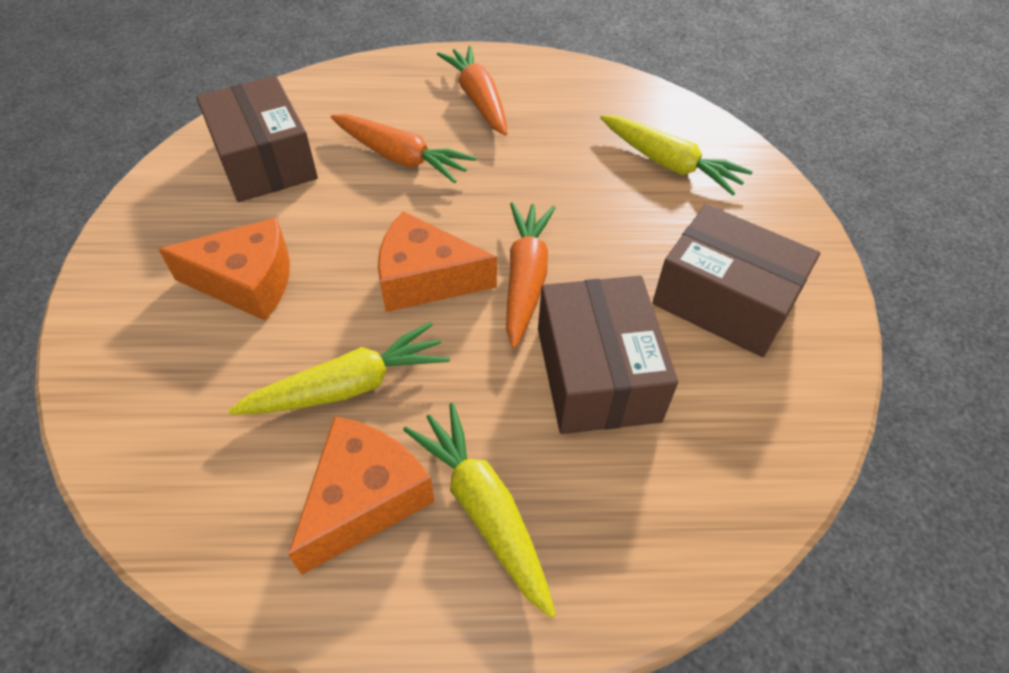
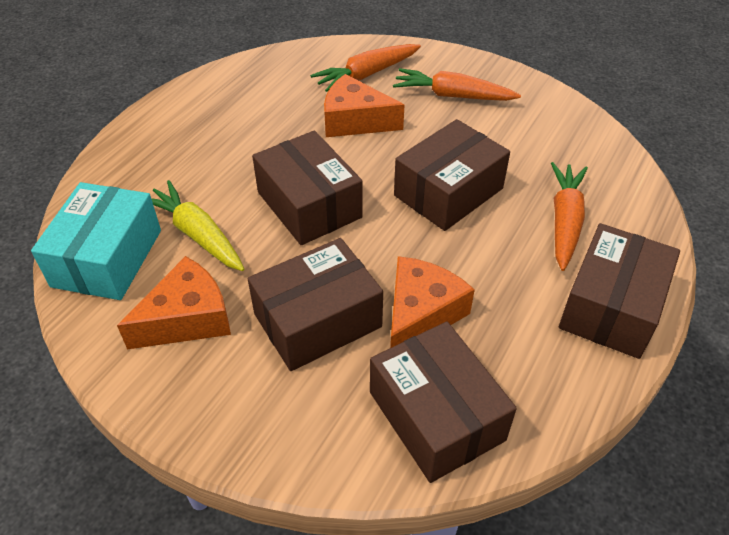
brown box: [196,76,318,202] [538,275,678,434] [652,204,820,357] = 3 -> [248,238,383,371] [252,131,363,245] [370,322,517,483] [394,119,510,231] [559,223,680,359] = 5
turquoise box: none = 0 -> [31,182,161,300] = 1
yellow carrot: [228,322,450,415] [403,403,556,618] [600,115,753,195] = 3 -> [151,180,244,271] = 1

